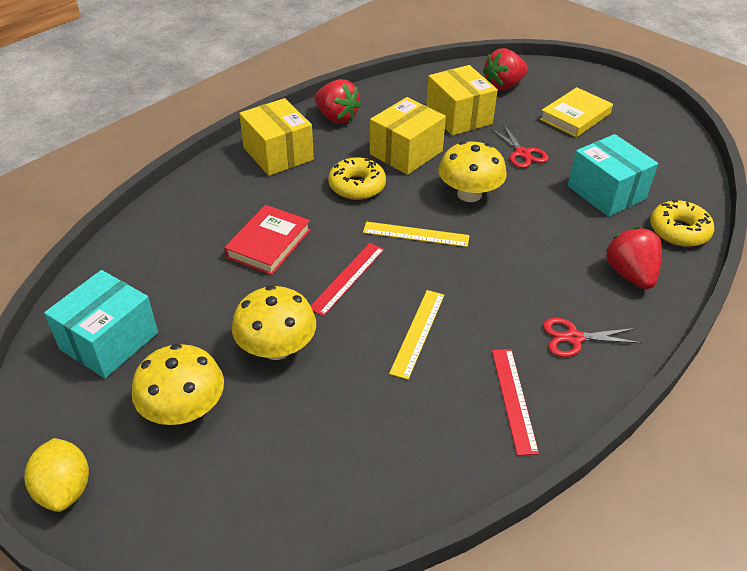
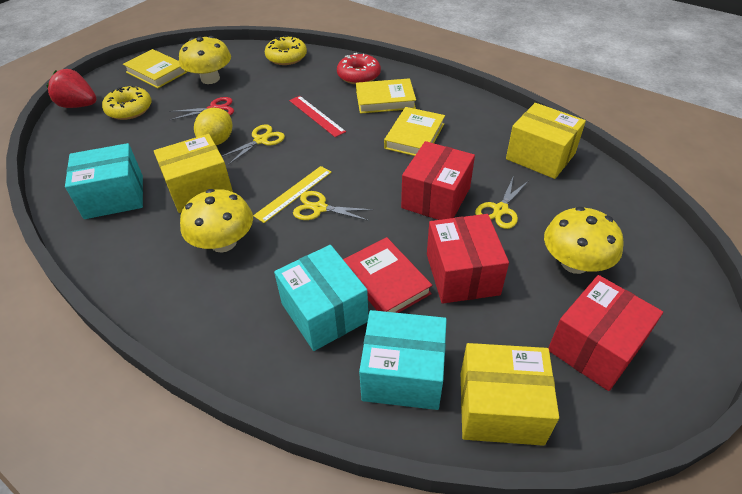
red box: none = 0 -> [401,141,475,220] [427,214,509,304] [548,275,663,391] = 3
red donut: none = 0 -> [337,53,381,84] = 1
red ruler: [311,243,384,316] [492,349,539,456] = 2 -> [289,96,346,137] = 1
red scissors: [490,125,548,168] [543,318,642,357] = 2 -> [169,97,234,120] = 1
red strawberry: [314,79,361,124] [483,48,528,91] [606,227,662,289] = 3 -> [46,69,97,108] = 1
turquoise box: [44,270,158,378] [568,134,658,217] = 2 -> [65,143,143,219] [274,245,368,351] [359,310,447,410] = 3
yellow book: [540,87,613,137] = 1 -> [123,49,187,88] [356,78,416,114] [384,107,445,156] = 3
yellow ruler: [363,221,469,247] [389,290,444,380] = 2 -> [253,166,332,223] = 1
yellow scissors: none = 0 -> [222,124,285,165] [293,191,373,221] [475,178,528,229] = 3

